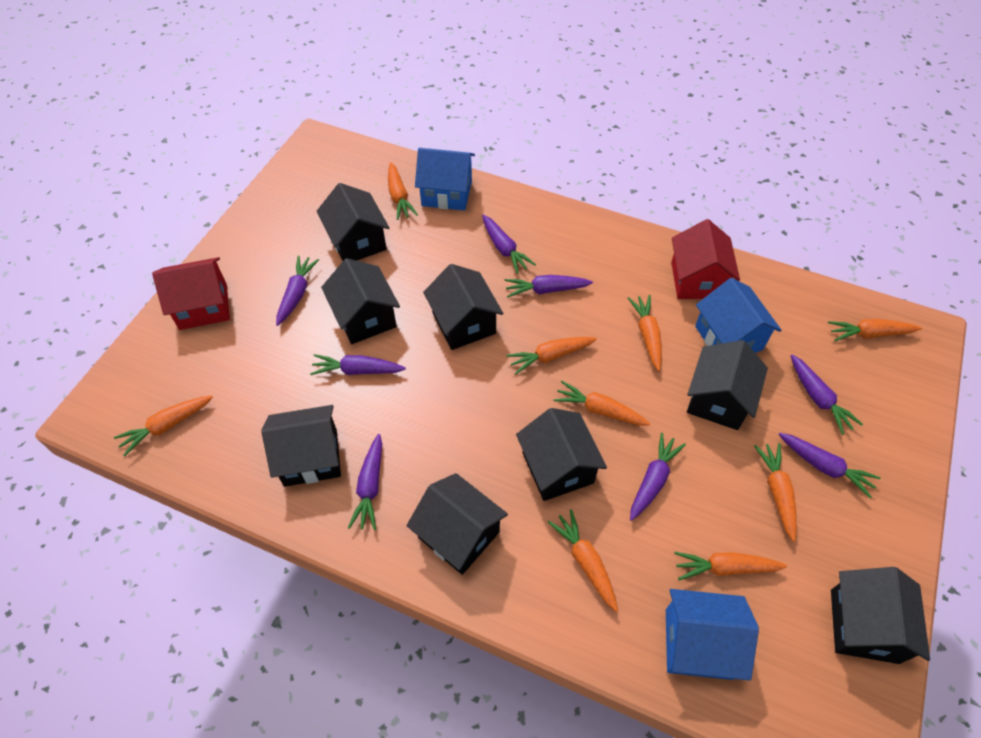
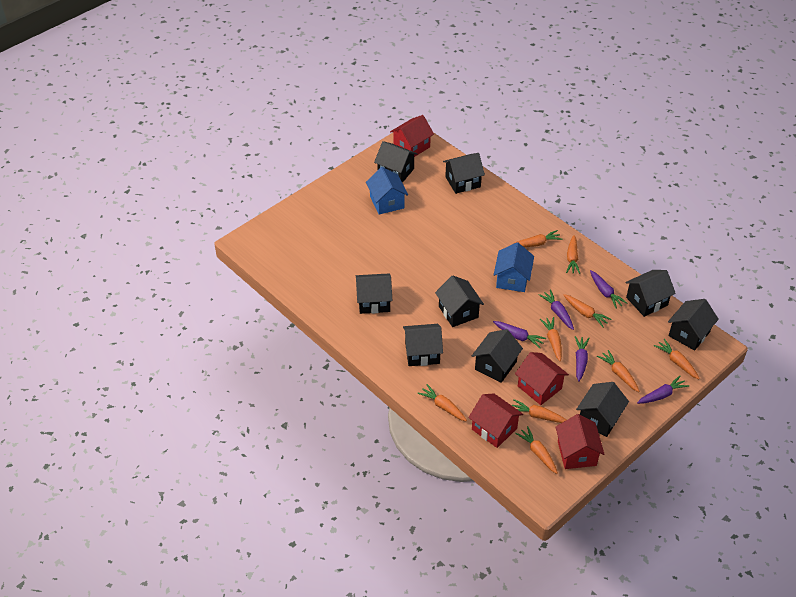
black house: [261,405,341,487] [317,183,389,261] [321,258,400,344] [406,473,508,575] [423,264,503,350] [516,408,607,501] [687,340,768,430] [831,567,930,664] = 8 -> [356,273,392,314] [374,141,417,183] [403,324,443,366] [435,275,484,327] [443,153,485,194] [472,329,523,383] [576,382,629,437] [625,270,676,317] [668,299,719,351] = 9
blue house: [415,148,475,211] [666,589,759,681] [695,278,782,353] = 3 -> [366,167,408,215] [494,242,534,292] = 2
purple carrot: [276,256,319,326] [310,354,406,375] [348,434,382,530] [482,215,536,274] [505,275,593,298] [630,432,686,521] [779,433,881,498] [791,354,863,435] = 8 -> [493,321,546,348] [539,290,574,330] [575,336,589,382] [590,270,627,309] [637,376,689,404] = 5
red house: [152,257,230,330] [671,219,740,299] = 2 -> [390,115,434,157] [468,393,523,448] [515,352,569,405] [556,414,604,469] = 4

